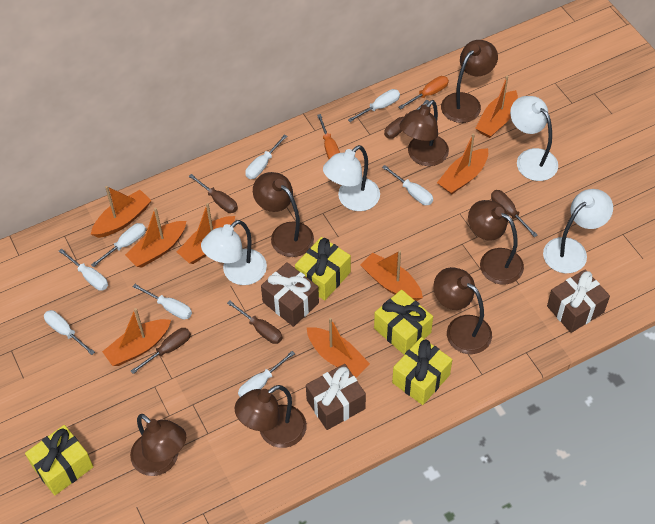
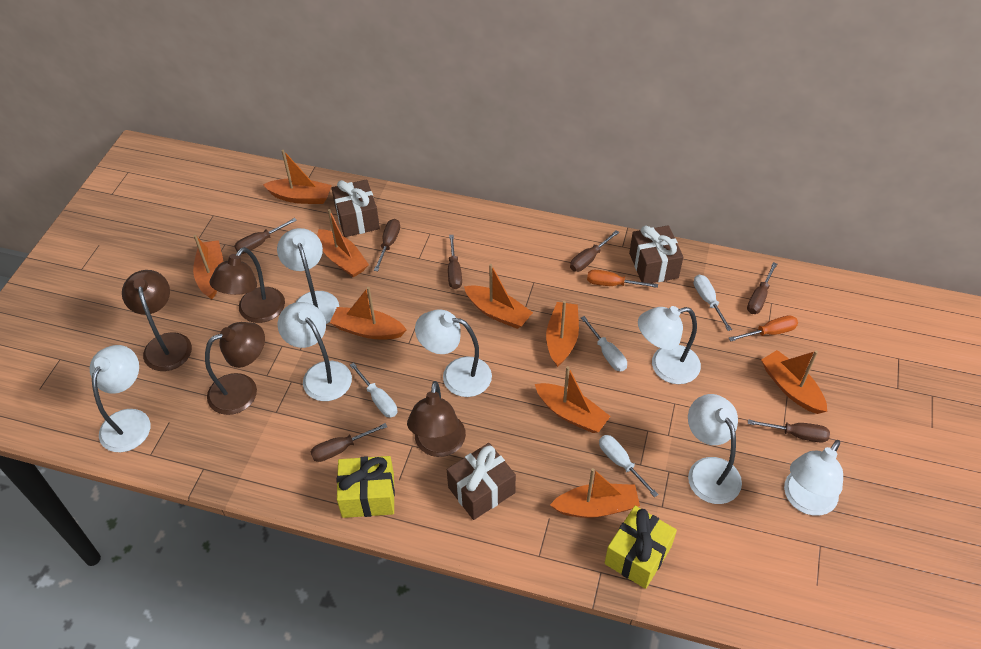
brown lamp: [130,414,186,476] [235,385,307,448] [253,172,314,257] [399,100,449,166] [433,267,492,354] [441,40,498,123] [468,200,524,285] = 7 -> [122,270,192,371] [205,322,265,415] [210,247,285,323] [407,381,466,457] = 4
brown screwdriver: [131,328,191,374] [189,174,238,213] [227,301,282,344] [384,100,429,139] [491,190,538,237] = 5 -> [234,218,297,254] [310,423,387,462] [374,219,400,271] [448,235,462,289] [570,230,619,272] [747,262,777,314] [748,420,830,443] = 7
orange boat: [91,186,152,238] [102,308,171,366] [125,208,186,268] [177,203,235,264] [307,318,370,378] [360,251,423,301] [437,133,488,194] [475,76,518,138] = 8 -> [193,235,223,300] [263,150,332,204] [317,209,369,277] [330,287,407,339] [464,264,533,329] [535,366,610,433] [546,301,579,367] [550,468,640,518] [761,350,827,414] = 9
white lamp: [201,220,267,285] [323,145,380,211] [510,96,558,181] [543,189,613,273] = 4 -> [90,345,150,452] [277,228,339,324] [278,302,352,401] [415,309,492,397] [638,306,701,384] [688,394,742,504] [784,440,843,516] = 7
white screwdriver: [44,310,95,355] [59,248,108,291] [91,223,146,267] [133,284,192,320] [238,351,295,397] [245,134,287,179] [348,89,400,122] [382,165,433,205] = 8 -> [350,363,397,418] [581,316,627,371] [599,435,659,497] [694,275,732,331] = 4
yellow gift: [25,425,93,495] [295,237,351,301] [374,290,433,355] [392,337,452,405] = 4 -> [337,456,395,518] [605,506,677,589] = 2

